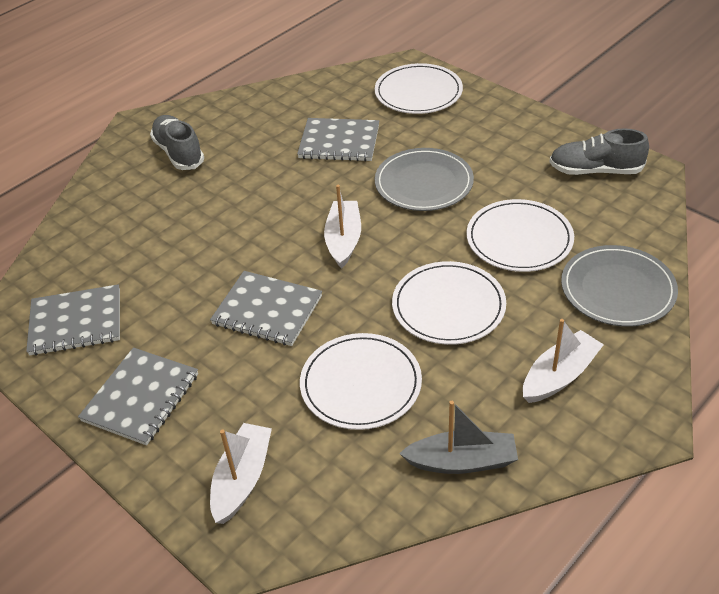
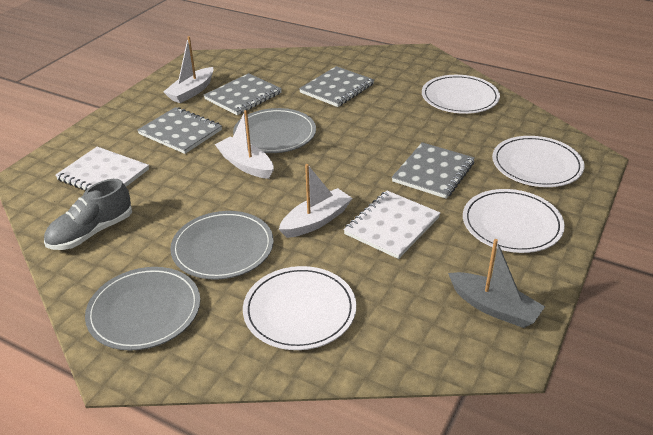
grey plate: [375,148,474,211] [561,245,678,327] = 2 -> [85,267,200,351] [170,211,274,280] [233,108,316,153] = 3
grey shoe: [150,115,204,170] [549,129,649,175] = 2 -> [44,179,132,250] = 1
white notebook: none = 0 -> [55,147,149,190] [343,191,440,259] = 2

